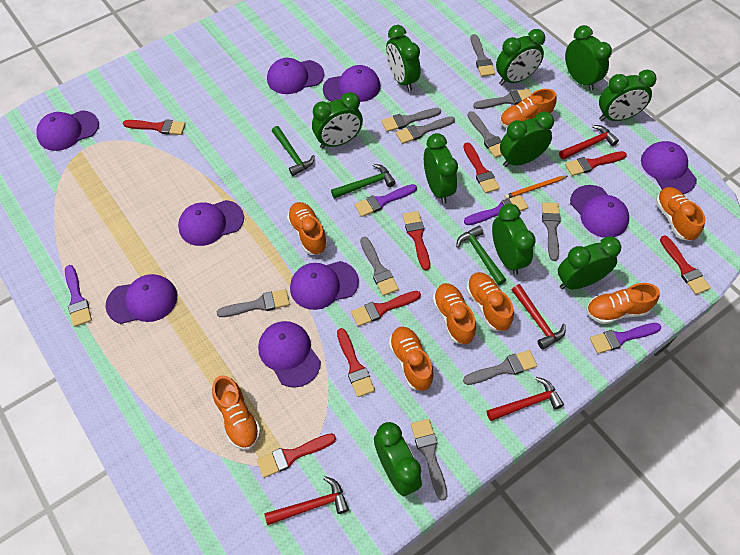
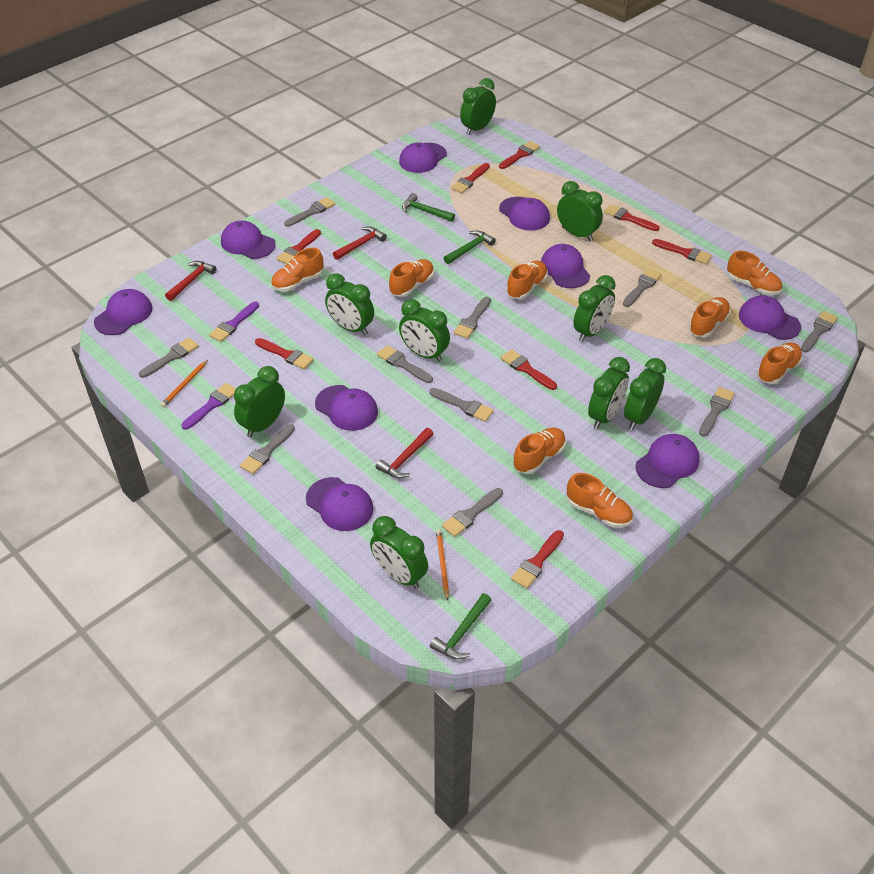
green clock: [312,92,363,148] [374,422,422,496] [386,25,421,91] [424,133,458,204] [492,204,536,275] [496,29,545,85] [500,111,554,167] [558,236,621,289] [565,25,612,91] [599,70,656,121] = 10 -> [234,366,285,437] [325,273,374,335] [370,516,428,589] [399,299,450,362] [460,78,496,135] [557,181,603,241] [573,275,616,342] [588,357,630,429] [624,358,666,430] = 9
orange pencil: [505,176,567,199] = 1 -> [161,360,208,407] [436,529,449,601] = 2
purple brush: [65,265,92,327] [354,184,417,217] [464,195,528,225] [590,323,661,354] = 4 -> [181,383,236,430] [209,302,259,342] = 2
red hammer: [264,476,349,525] [487,377,564,421] [511,284,566,350] [559,125,619,160] = 4 -> [165,261,216,301] [333,226,387,260] [376,428,433,478] = 3

